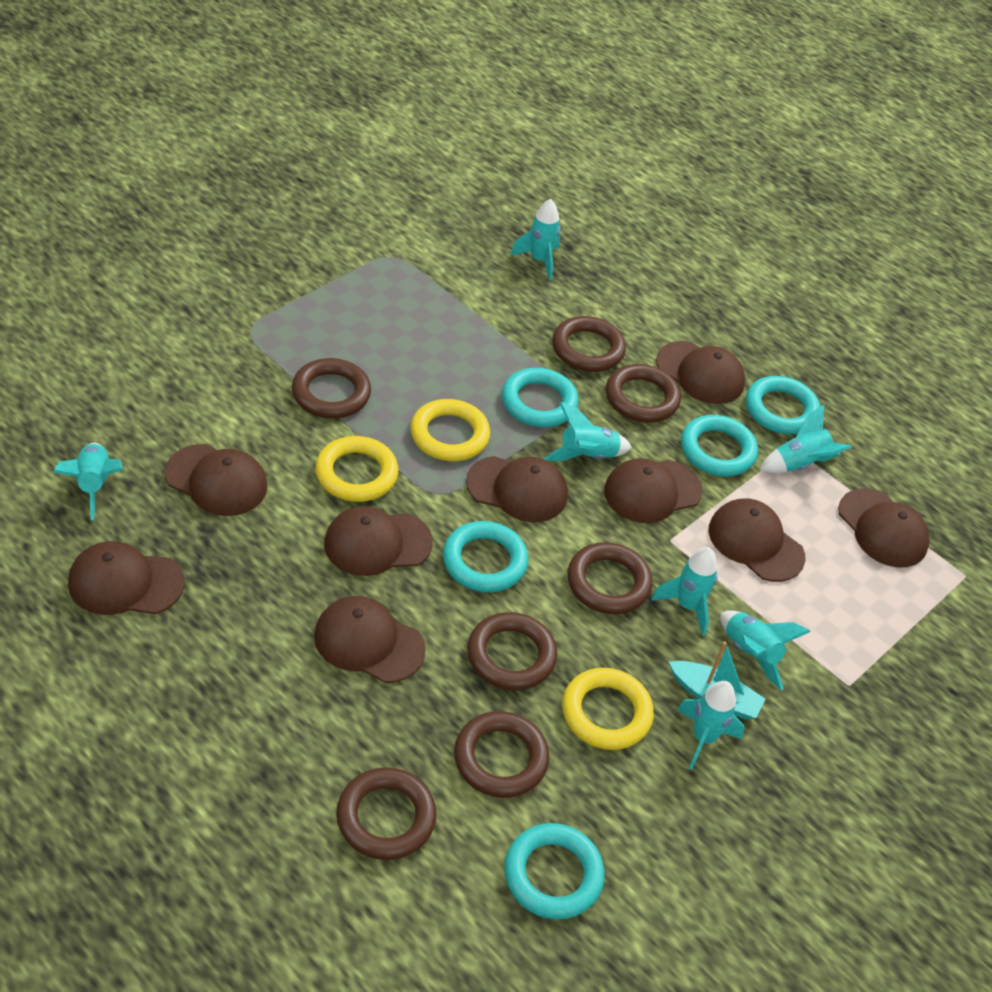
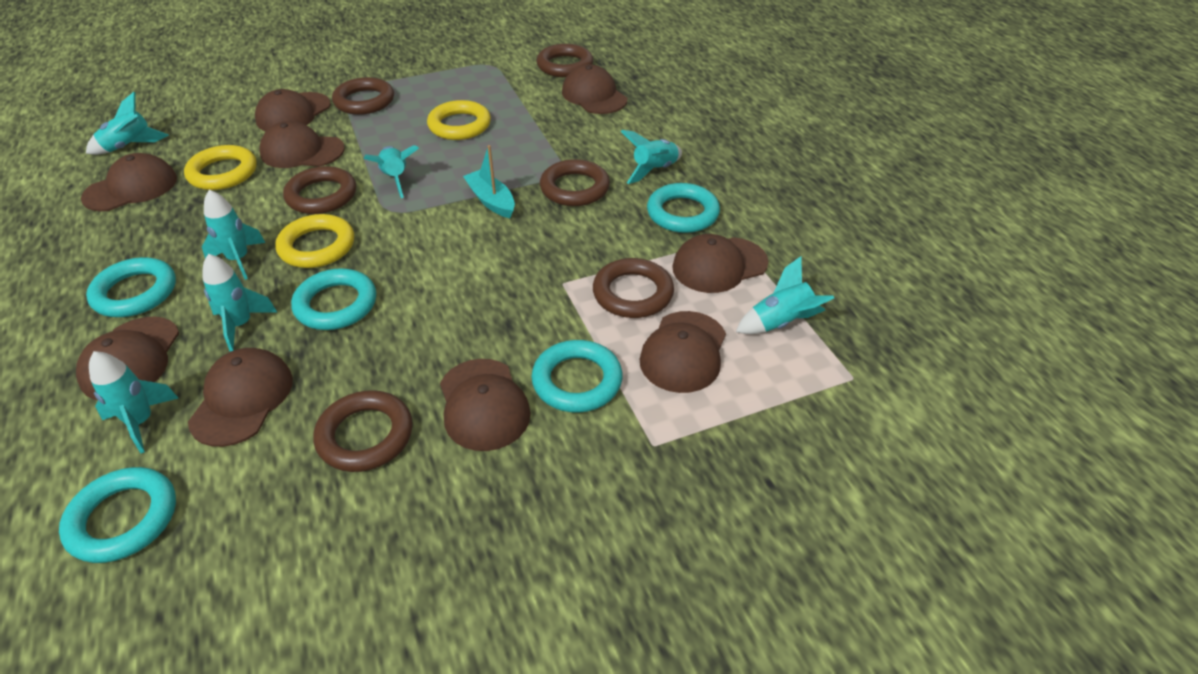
brown ring: [292,358,371,418] [336,767,436,860] [454,711,549,798] [467,612,557,691] [552,316,626,372] [567,542,652,614] [606,364,681,423] = 7 -> [283,166,356,214] [313,390,413,472] [332,77,394,115] [537,44,593,77] [540,159,610,206] [593,258,674,318] = 6

